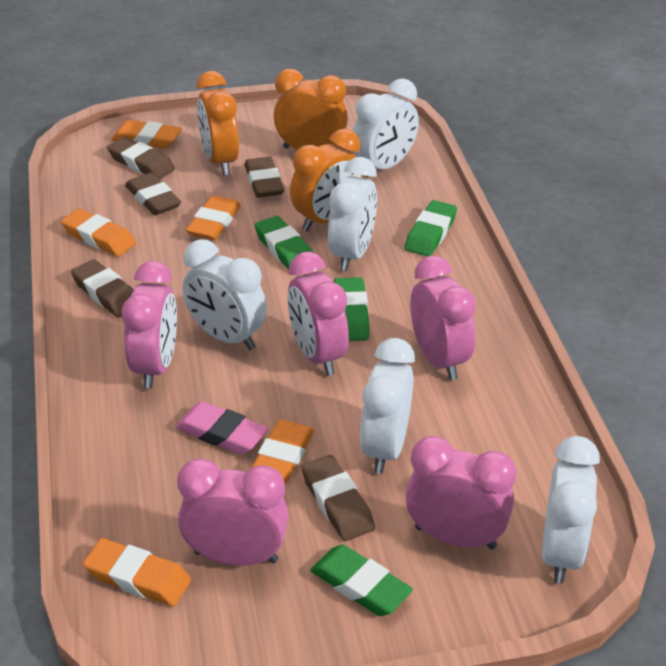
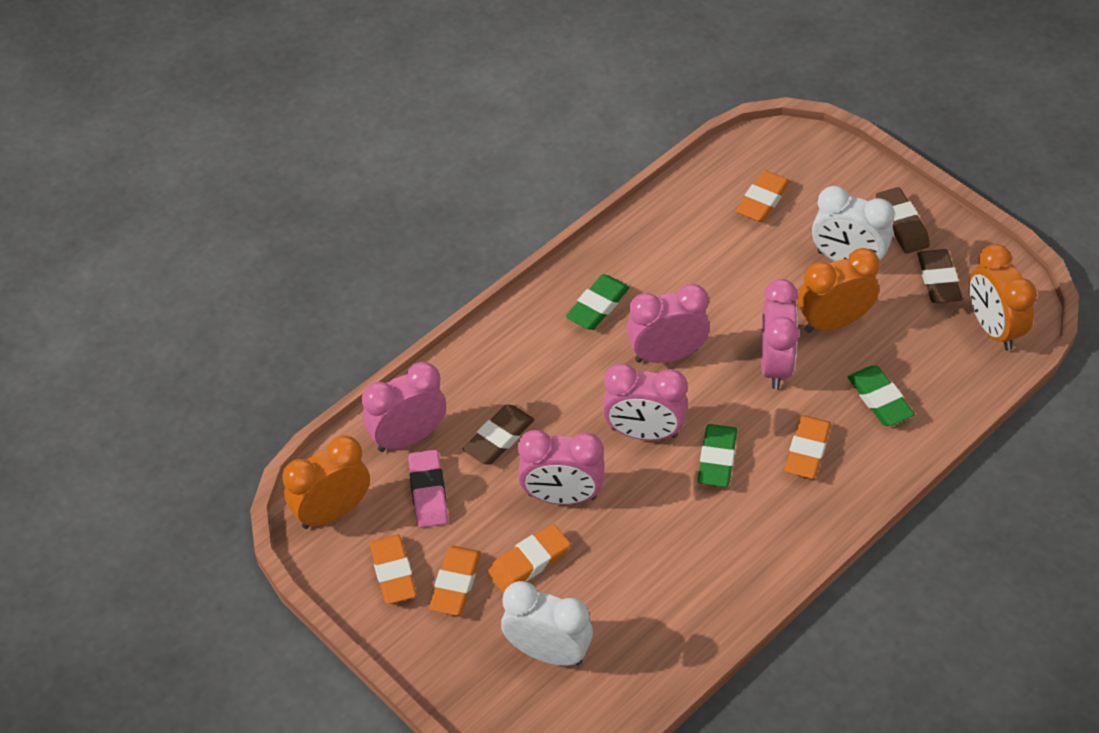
brown eraser: [71,259,134,318] [107,137,175,180] [125,173,181,215] [245,157,284,198] [302,455,375,541] = 5 -> [463,405,534,464] [876,187,930,254] [917,249,963,303] = 3
green eraser: [255,216,313,269] [310,545,413,616] [333,277,370,341] [404,200,457,257] = 4 -> [566,274,630,330] [698,424,737,487] [848,366,915,426] = 3
white clock: [183,239,267,350] [328,157,377,271] [353,78,419,177] [360,338,415,474] [542,436,600,583] = 5 -> [501,581,593,666] [812,186,895,261] = 2

